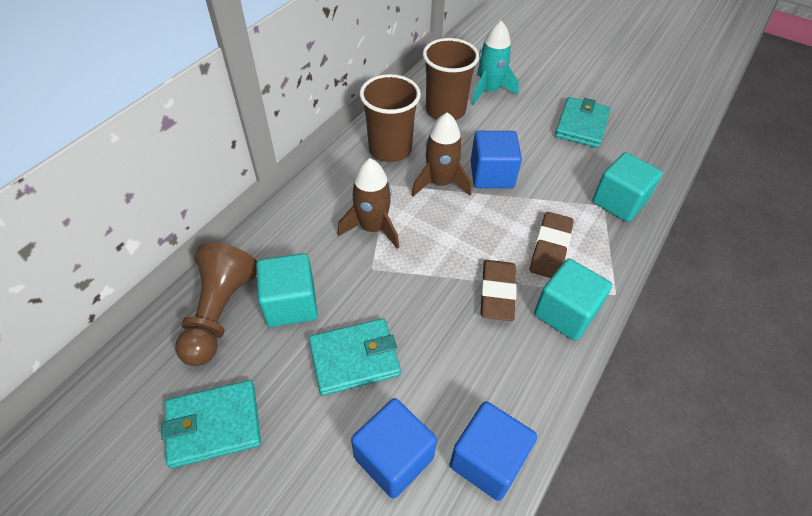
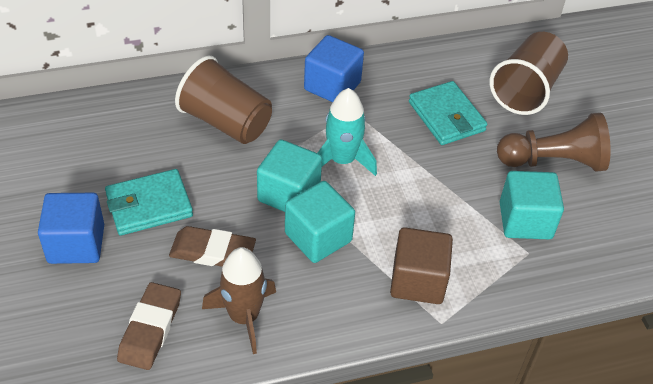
blue cube: [351,398,437,499] [449,401,537,501] [471,131,522,188] = 3 -> [38,193,104,264] [304,35,364,102] = 2
brown cube: none = 0 -> [390,227,453,304] = 1
brown rocket: [338,158,399,249] [412,112,471,196] = 2 -> [202,247,276,354] = 1
turquoise wallet: [161,380,261,468] [309,318,401,396] [555,97,610,148] = 3 -> [105,169,193,236] [409,81,487,145] = 2

